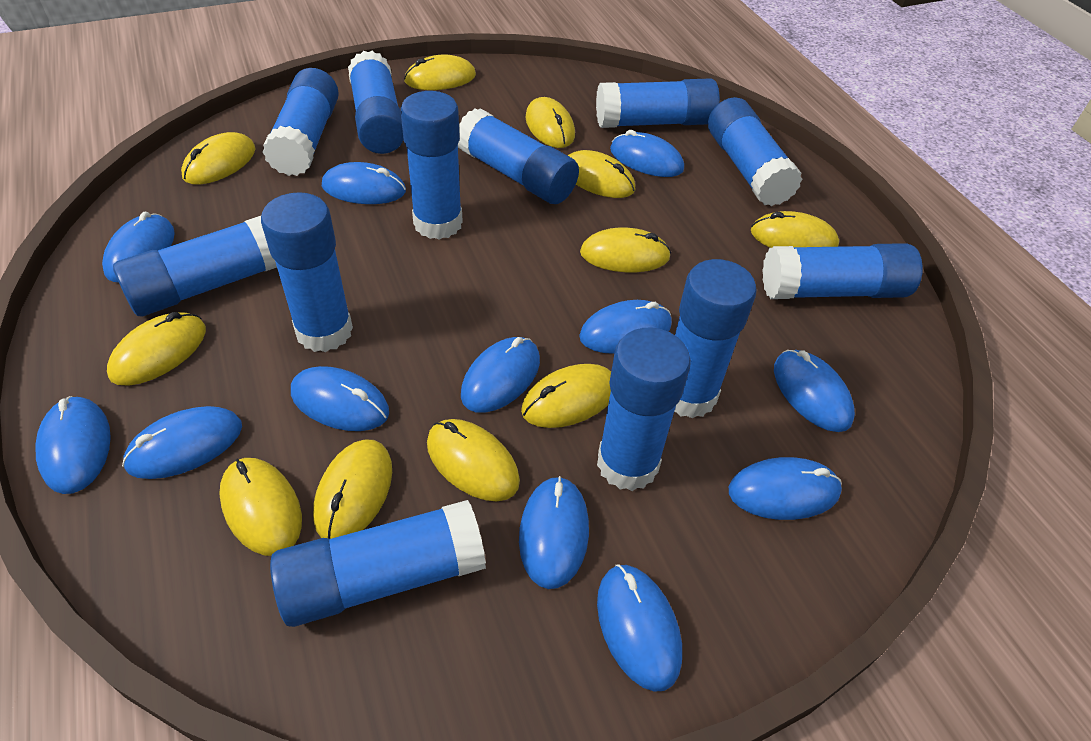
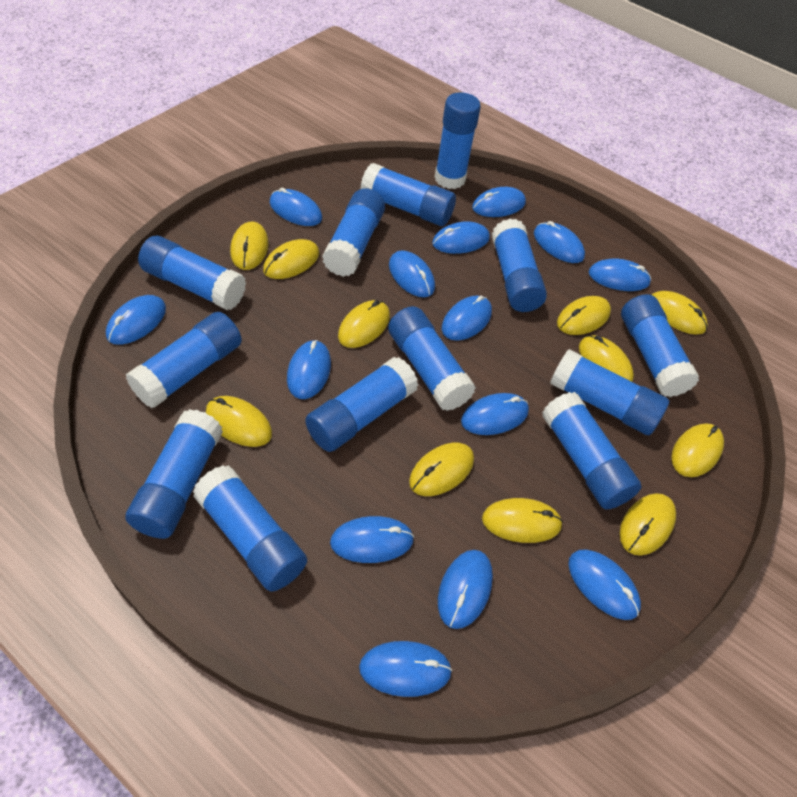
blue glue stick: [113,216,277,316] [261,192,353,352] [262,68,339,176] [270,500,486,627] [348,51,404,154] [401,91,463,240] [458,108,579,204] [596,78,720,128] [597,328,691,491] [674,259,757,418] [708,97,803,206] [762,243,923,299] = 12 -> [125,409,223,539] [126,312,242,408] [138,236,246,310] [193,465,307,592] [305,357,418,452] [322,188,385,277] [360,163,456,226] [388,306,476,411] [435,92,481,189] [492,219,547,312] [542,392,641,510] [550,349,669,435] [621,294,699,397] = 13
blue mouse: [36,396,111,494] [102,212,175,282] [122,406,242,479] [291,366,389,431] [322,162,406,204] [461,337,540,413] [519,476,589,589] [579,300,672,354] [597,564,682,692] [610,130,684,177] [729,457,842,520] [774,350,855,432] = 12 -> [106,295,166,345] [270,188,322,226] [287,340,331,399] [330,516,414,563] [359,641,452,697] [389,250,435,297] [432,221,490,254] [438,550,493,629] [442,296,492,341] [461,393,529,435] [472,187,526,217] [534,221,585,263] [568,549,641,620] [589,259,651,291] = 14

